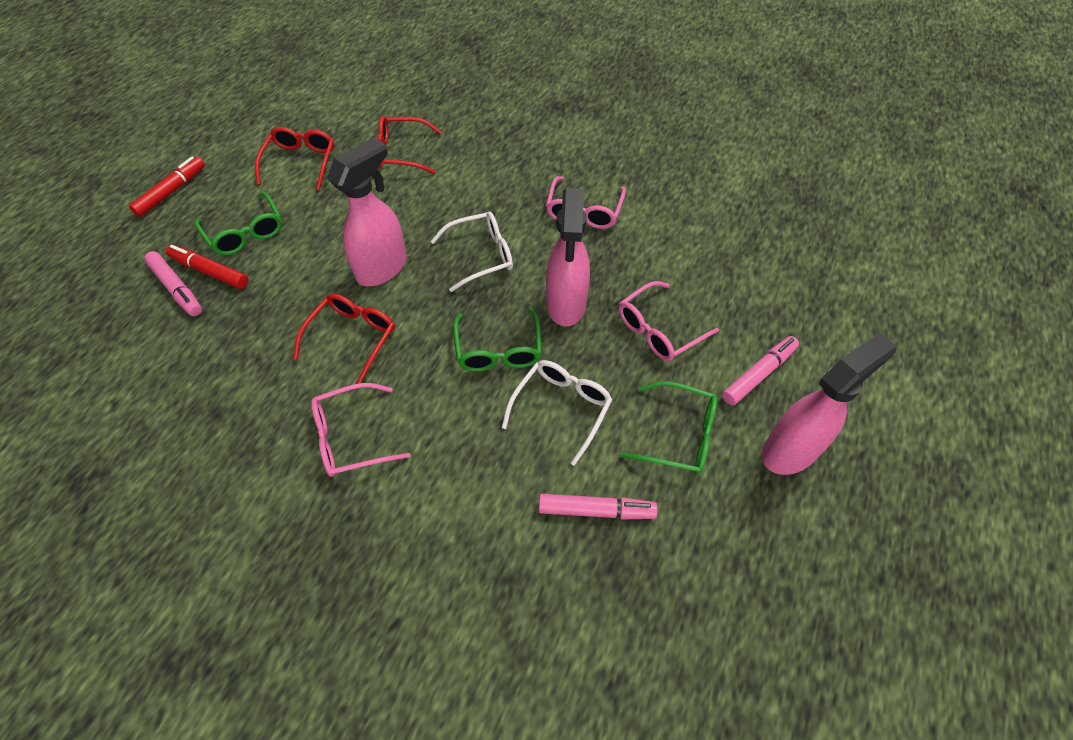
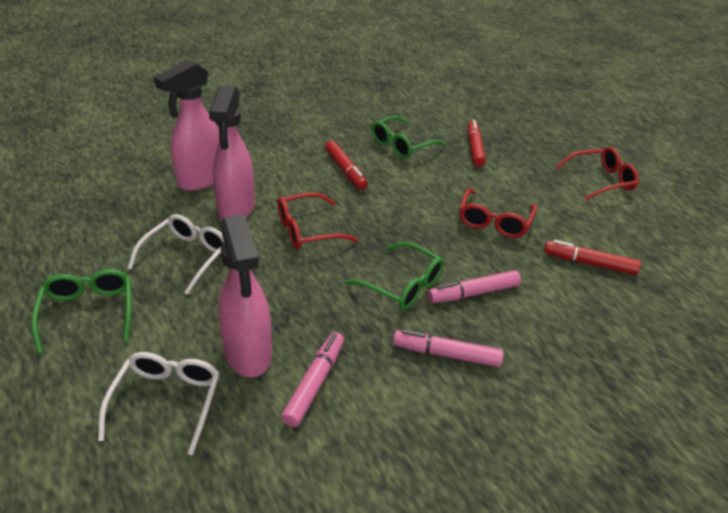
pink glasses: [311,383,411,477] [546,176,626,229] [619,281,719,361] = 3 -> none = 0
red marker: [129,157,205,217] [166,245,248,289] = 2 -> [325,141,368,190] [468,120,486,167] [544,240,641,275] = 3

